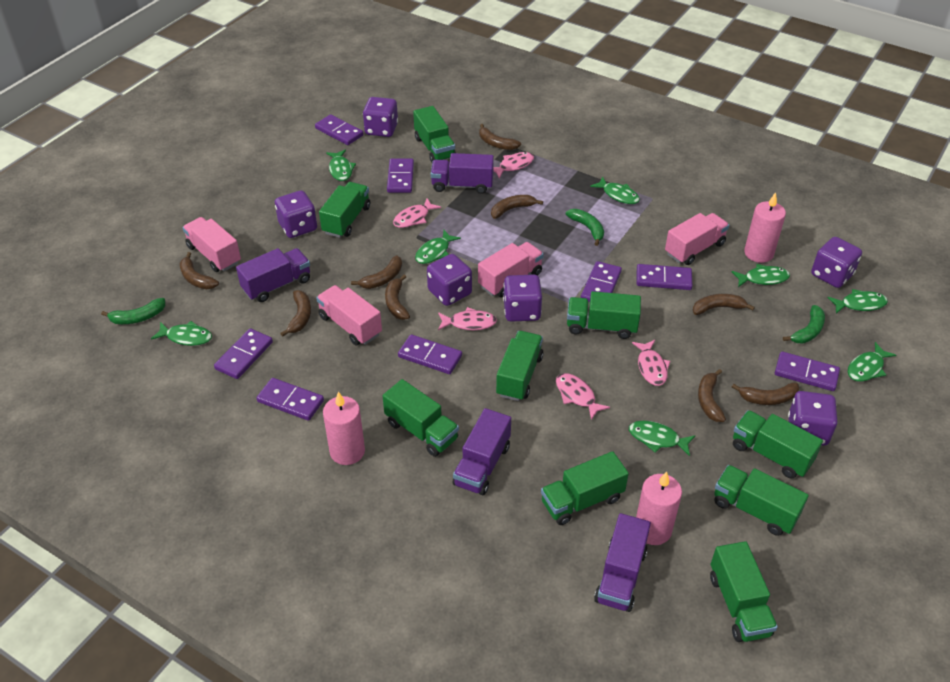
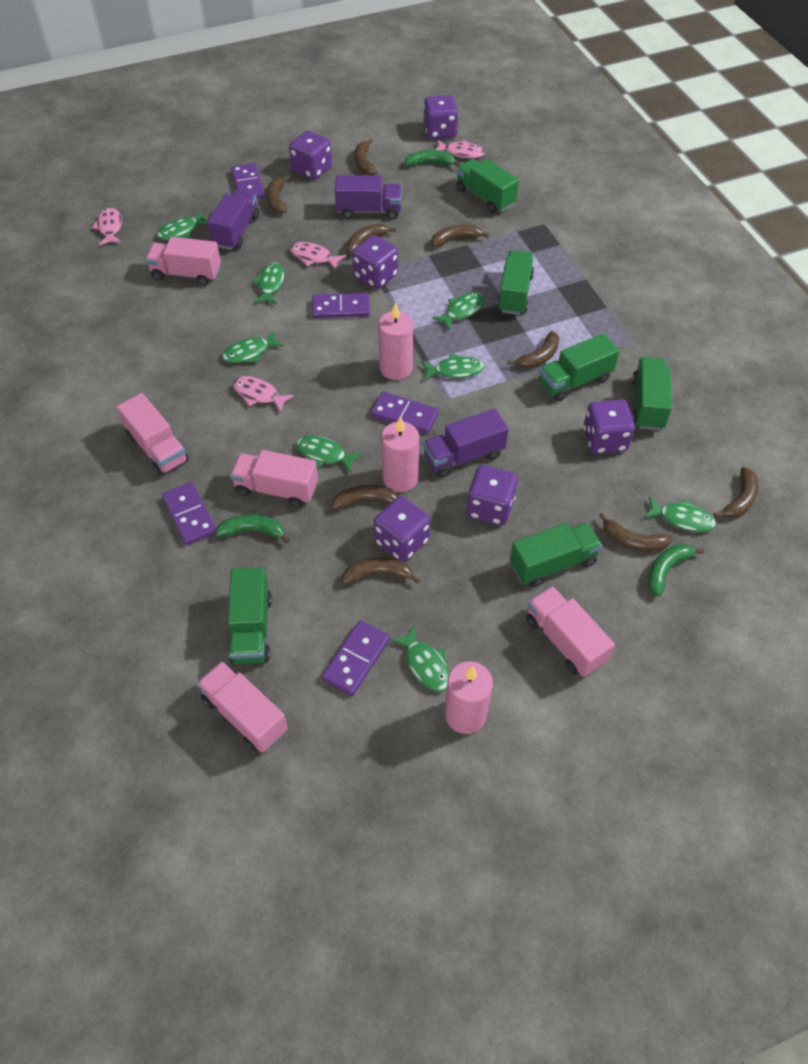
green truck: [319,182,370,238] [382,379,459,457] [413,106,456,162] [496,331,544,401] [541,451,629,525] [567,291,641,339] [710,541,778,642] [714,465,809,536] [733,410,823,479] = 9 -> [228,567,272,664] [456,159,519,213] [497,250,534,315] [510,523,602,587] [539,333,619,402] [632,357,672,430] = 6
pink fish: [393,198,441,228] [438,307,497,330] [493,152,534,178] [556,373,610,420] [632,340,670,386] = 5 -> [91,207,122,246] [233,376,294,412] [290,242,346,270] [435,140,485,158] = 4
pink truck: [182,217,241,272] [316,285,382,346] [478,242,544,298] [665,213,729,265] = 4 -> [117,393,189,476] [145,237,221,286] [197,661,288,753] [230,450,318,508] [526,586,615,677] = 5
purple domino: [214,328,273,379] [257,378,324,421] [315,114,364,145] [387,159,414,193] [398,334,462,374] [581,261,622,302] [636,264,692,290] [775,351,840,391] = 8 -> [162,482,216,545] [231,163,265,199] [312,293,370,318] [322,620,390,696] [371,392,439,434] = 5
purple truck: [236,248,310,302] [431,153,494,194] [453,408,511,495] [594,513,651,612] = 4 -> [207,190,259,250] [335,175,402,219] [423,409,509,478] = 3

